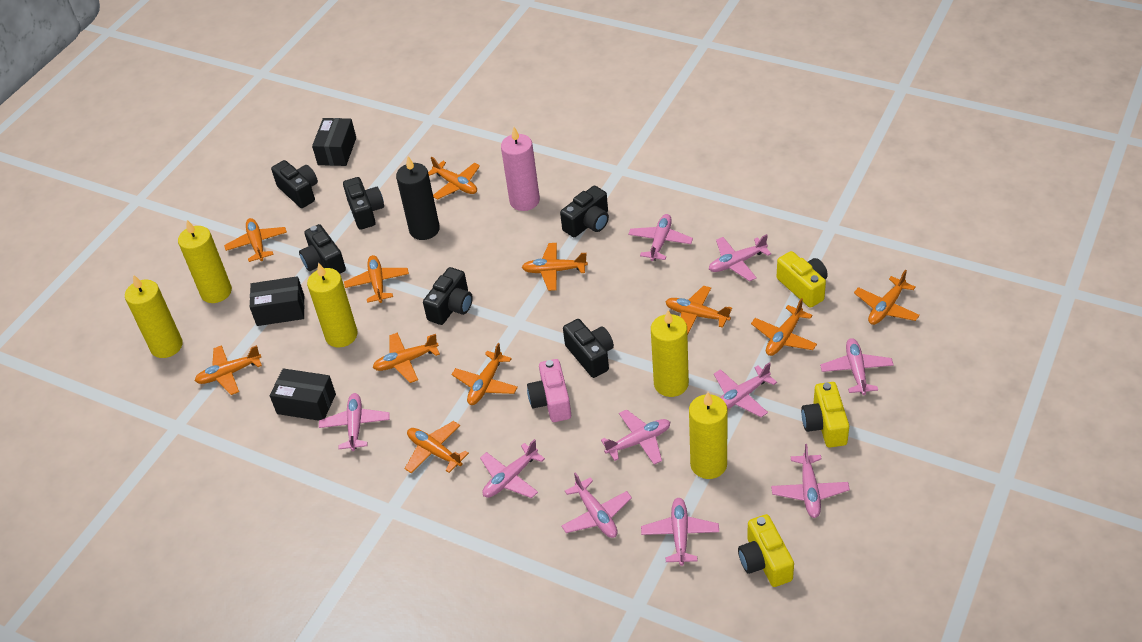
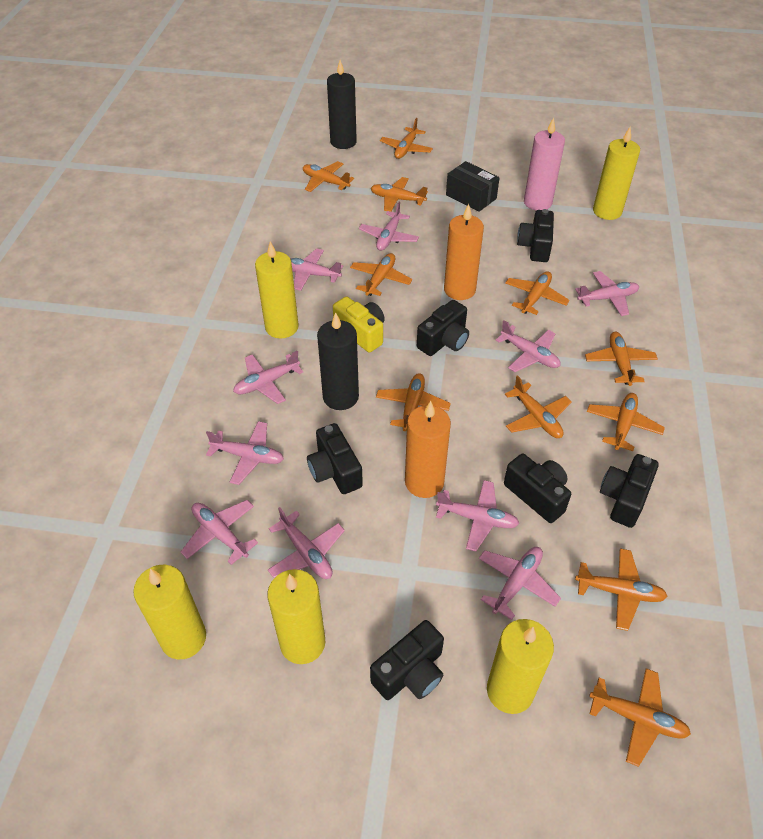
black box: [250,276,305,326] [270,368,336,421] [312,118,356,166] = 3 -> [446,161,500,212] = 1
black candle: [396,156,440,240] = 1 -> [317,312,359,410] [327,60,357,149] = 2
orange candle: none = 0 -> [405,401,451,498] [444,204,484,300] = 2
pink camera: [527,359,571,422] = 1 -> none = 0
yellow camera: [738,514,794,587] [777,251,828,308] [801,382,849,448] = 3 -> [333,296,385,353] = 1

